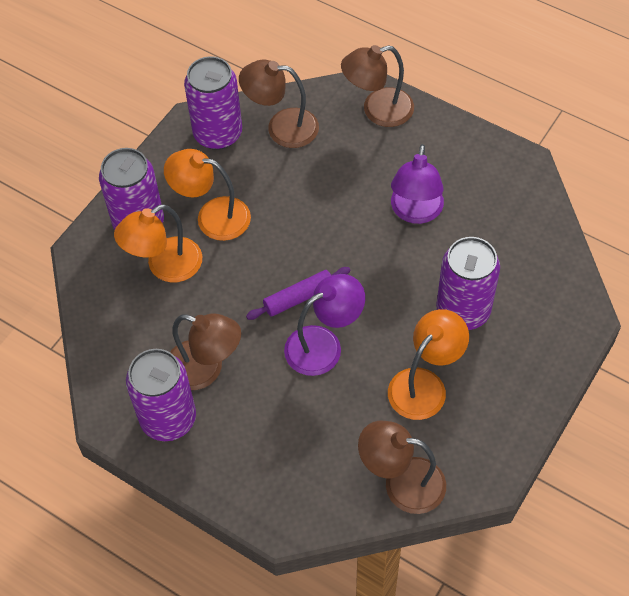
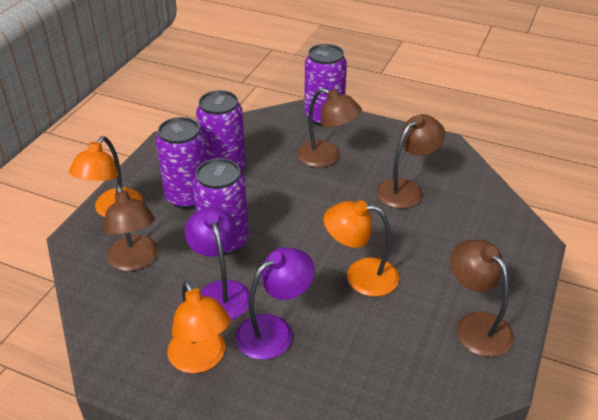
purple rolling pin: [246,267,351,320] = 1 -> none = 0

